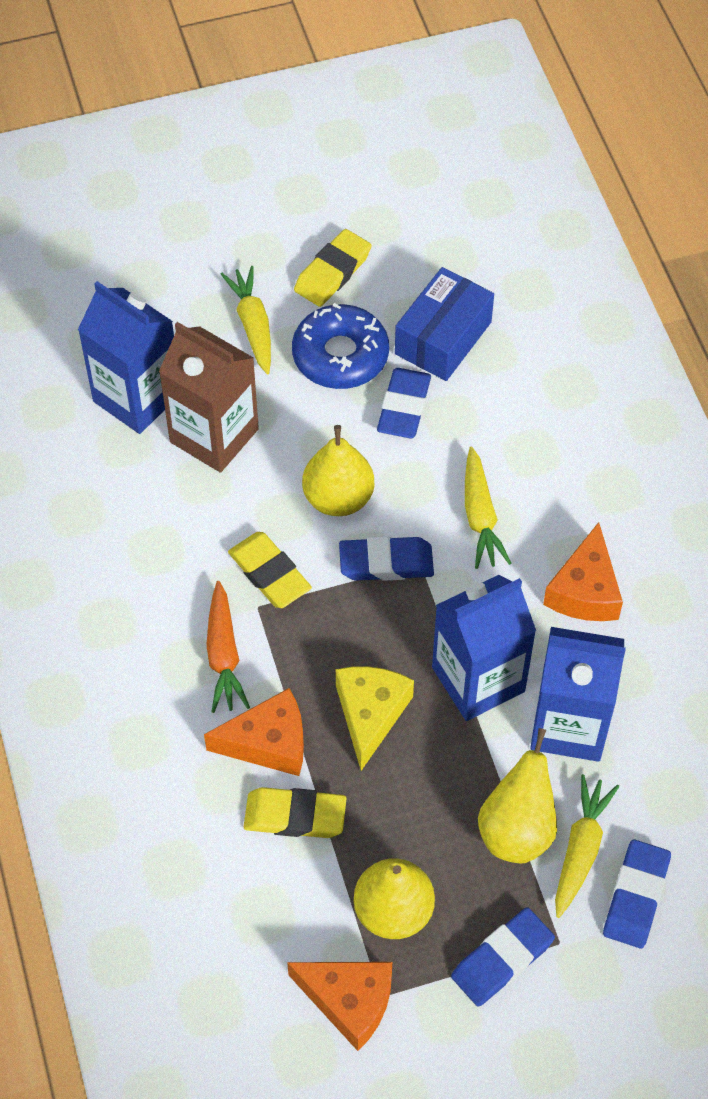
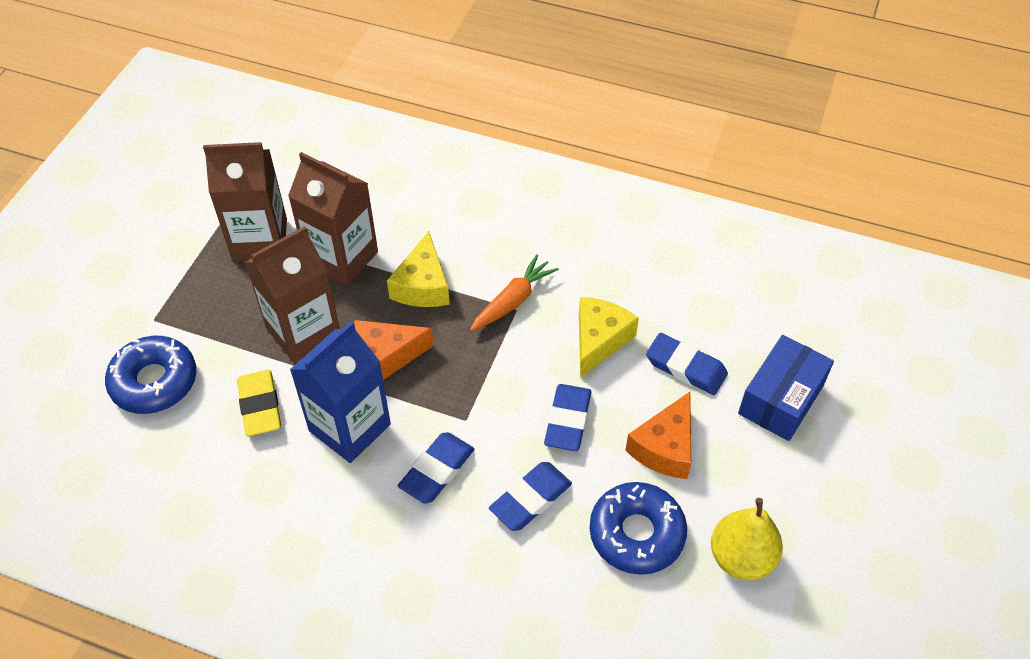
blue carton: [78,281,174,434] [432,575,536,721] [530,627,626,762] = 3 -> [290,321,391,463] = 1
blue donut: [292,303,389,389] = 1 -> [105,336,196,414] [590,482,687,575] = 2
brown carton: [159,322,259,473] = 1 -> [203,142,287,260] [245,226,340,363] [288,152,378,286] = 3
orange cheese: [204,688,304,776] [287,962,392,1051] [543,522,623,621] = 3 -> [354,320,434,380] [625,392,691,479] = 2
yellow carrot: [221,266,271,374] [465,447,512,569] [555,774,619,918] = 3 -> none = 0
yellow cheese: [336,666,414,771] = 1 -> [387,231,450,307] [579,297,639,378] = 2
yellow eraser: [228,532,312,608] [244,787,347,838] [294,229,372,307] = 3 -> [237,370,281,436] = 1
yellow pear: [302,425,374,516] [354,858,435,939] [478,728,557,863] = 3 -> [711,498,783,580] = 1

